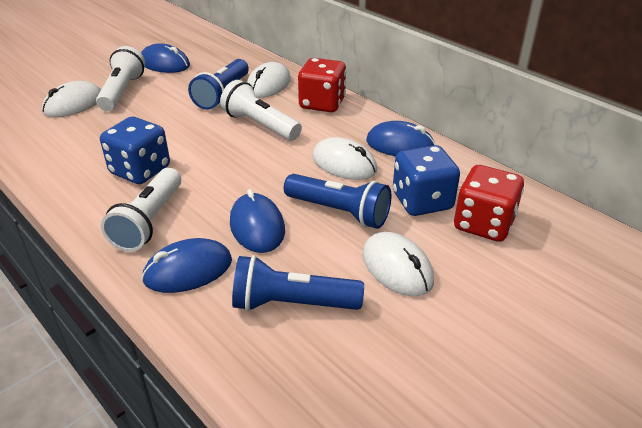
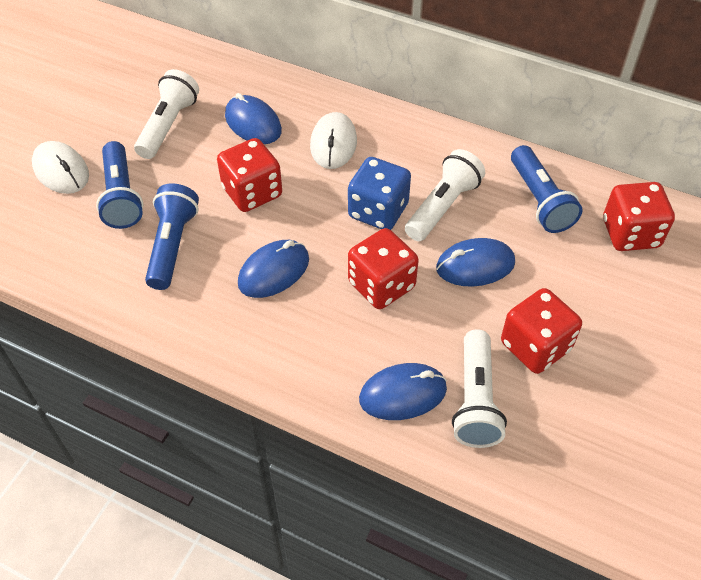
blue dice: [100,117,170,184] [393,145,460,216] = 2 -> [348,157,411,230] = 1
red dice: [298,58,346,112] [454,165,524,242] = 2 -> [217,138,282,212] [348,228,419,309] [501,288,582,374] [603,182,675,251] = 4
white mouse: [42,81,101,117] [247,62,291,98] [312,137,377,180] [362,232,434,296] = 4 -> [32,141,89,194] [310,112,357,169] = 2

